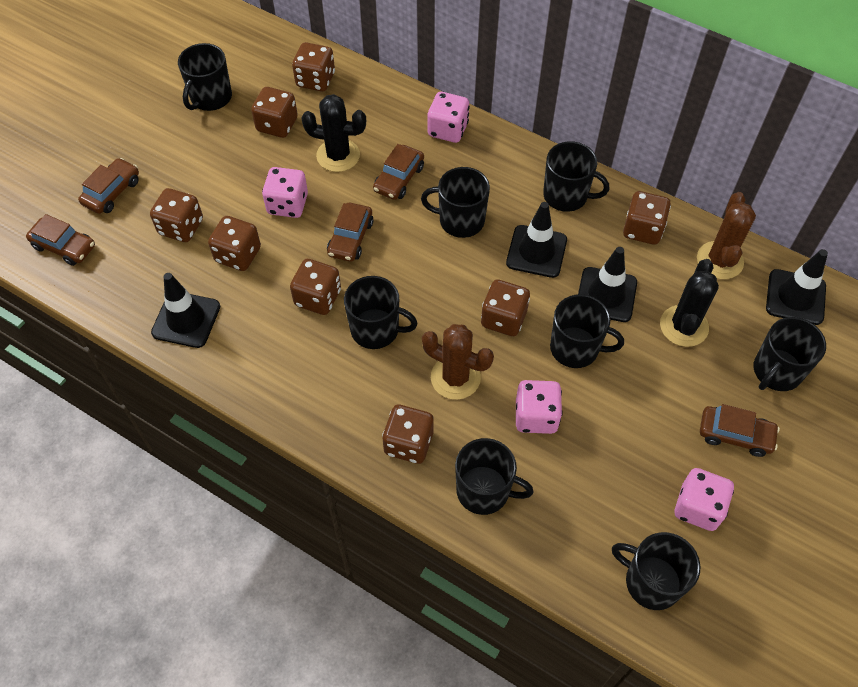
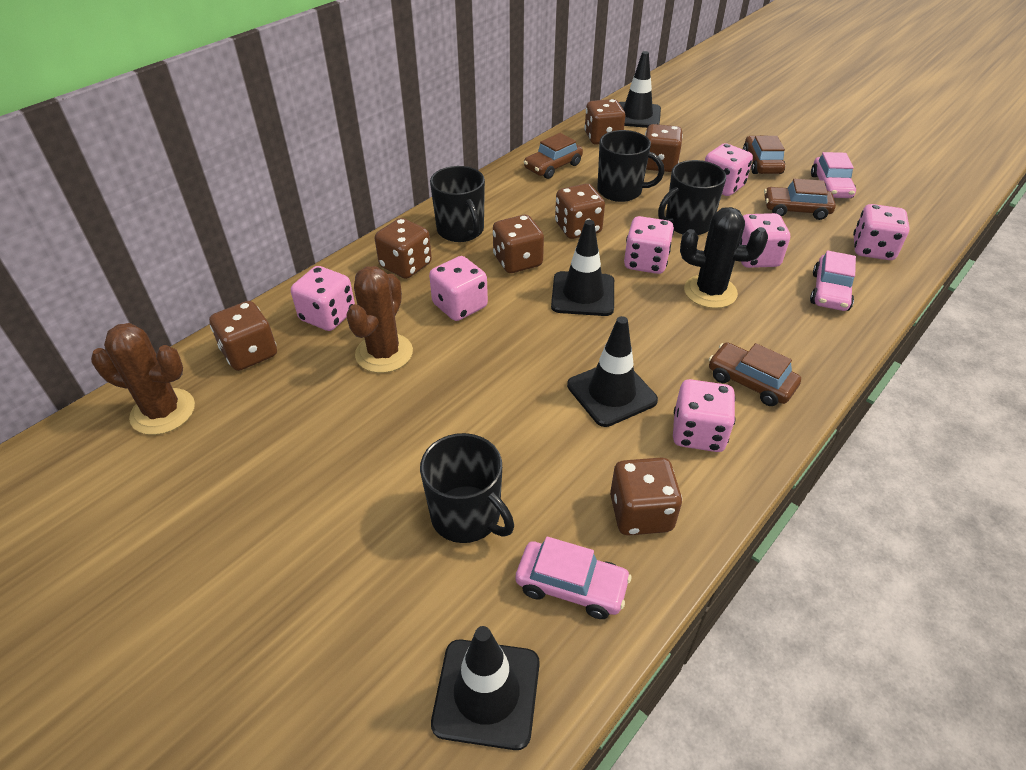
black cactus: [301,94,366,172] [660,259,719,347] = 2 -> [680,207,768,308] = 1
black mug: [178,43,232,111] [344,276,418,349] [421,167,490,238] [455,438,534,515] [543,141,609,212] [550,294,624,368] [612,532,701,610] [753,317,826,391] = 8 -> [420,433,514,543] [430,166,485,242] [597,130,664,202] [658,160,726,235] = 4
brown car: [26,214,95,266] [78,158,139,214] [327,203,373,262] [373,144,424,200] [700,404,780,457] = 5 -> [524,133,583,179] [709,342,801,406] [743,136,785,174] [764,179,836,220] = 4
brown dice: [150,188,203,242] [208,216,261,271] [251,87,298,138] [290,259,341,315] [292,42,335,91] [382,405,434,464] [481,279,530,336] [623,191,671,245] = 8 -> [209,301,277,371] [374,218,432,279] [493,215,544,273] [555,184,605,239] [584,99,625,145] [610,457,682,536] [645,124,683,172] = 7
pink car: none = 0 -> [516,537,631,619] [810,251,856,311] [811,152,856,198] = 3
pink dice: [262,167,308,218] [428,92,470,143] [516,380,562,434] [675,468,734,531] = 4 -> [291,266,355,331] [429,256,488,321] [624,216,674,274] [673,379,736,452] [705,143,753,196] [740,213,790,268] [853,204,910,260] = 7

